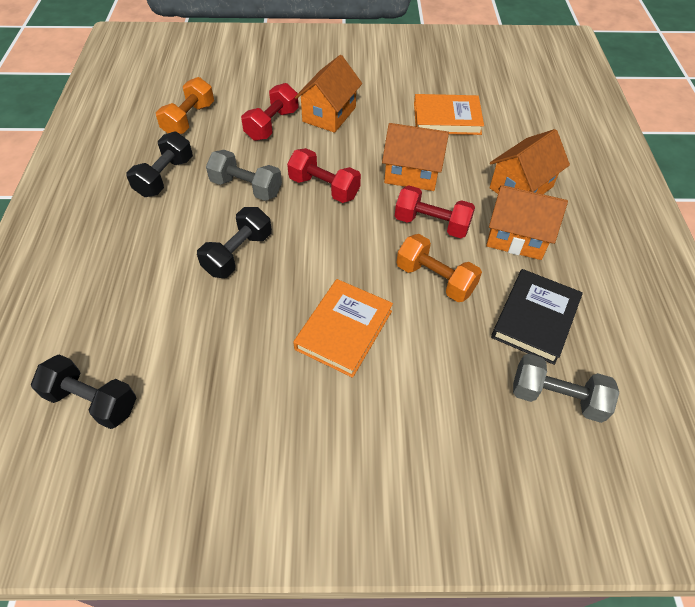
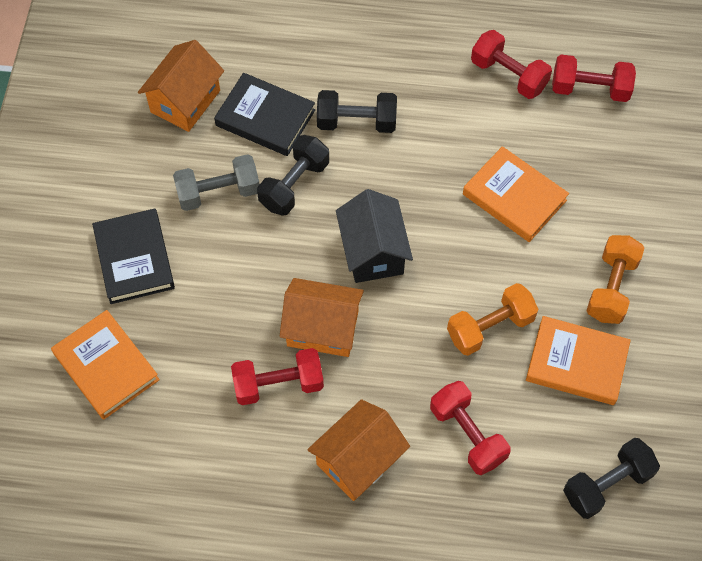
black book: [491,269,583,365] = 1 -> [92,208,175,304] [214,73,315,156] = 2
black house: none = 0 -> [336,189,413,283] = 1
grey dumbbell: [206,150,282,201] [513,354,619,423] = 2 -> [173,154,260,211] = 1
orange book: [293,279,393,378] [414,94,484,135] = 2 -> [51,310,160,420] [463,146,569,242] [526,316,631,405] = 3
orange house: [295,55,362,133] [382,123,449,191] [486,185,568,260] [490,129,570,194] = 4 -> [138,40,224,132] [280,278,364,357] [307,399,410,501] = 3
red dumbbell: [241,83,299,141] [287,148,361,203] [395,185,475,238] = 3 -> [231,348,324,405] [430,381,510,475] [471,30,552,99] [552,54,636,102] = 4

